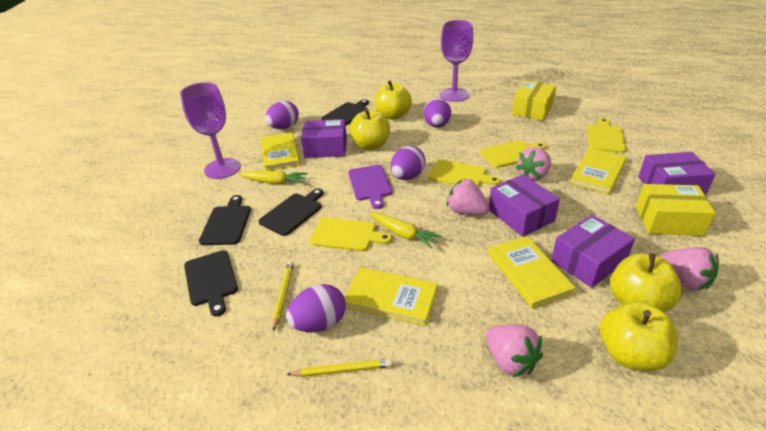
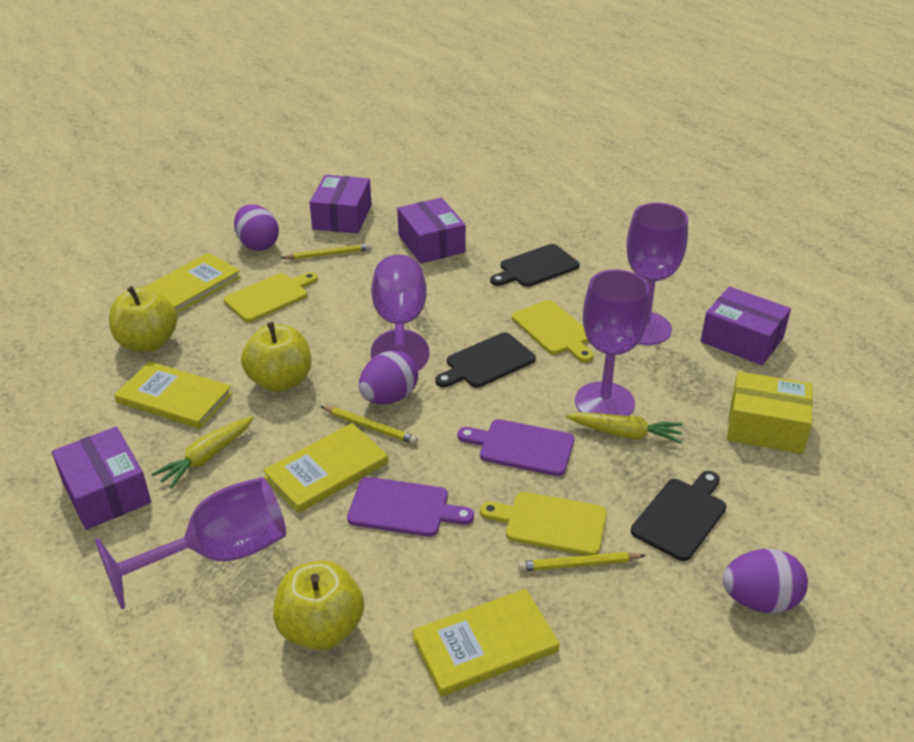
black cutting board: [184,250,238,317] [199,195,251,245] [259,188,324,236] [322,99,369,125] = 4 -> [435,333,536,388] [490,244,580,287] [631,471,726,561] = 3
pink strawberry: [446,179,489,215] [486,325,543,377] [515,147,551,180] [660,247,719,291] = 4 -> none = 0
purple cutting board: [348,165,392,209] = 1 -> [347,477,474,537] [458,419,574,476] = 2
purple egg: [265,101,299,129] [286,284,346,332] [390,146,425,180] [424,98,451,127] = 4 -> [234,204,279,251] [359,351,418,404] [722,549,808,613] = 3
purple goblet: [180,82,241,179] [440,20,473,102] = 2 -> [95,477,286,609] [371,255,429,371] [575,270,649,416] [627,203,688,345] = 4
yellow apple: [350,109,390,150] [375,81,412,120] [600,301,678,371] [610,253,682,312] = 4 -> [109,286,177,352] [241,322,311,392] [273,561,364,651] = 3
yellow box: [512,81,556,121] [636,184,716,236] = 2 -> [727,371,813,454] = 1
yellow cutting board: [310,217,392,251] [428,160,501,187] [480,140,546,168] [587,118,626,153] = 4 -> [224,272,318,322] [480,492,607,555] [512,300,594,362] = 3
yellow pencil: [273,261,294,331] [286,359,392,377] = 2 -> [282,243,371,260] [320,406,418,444] [518,552,646,571] = 3

